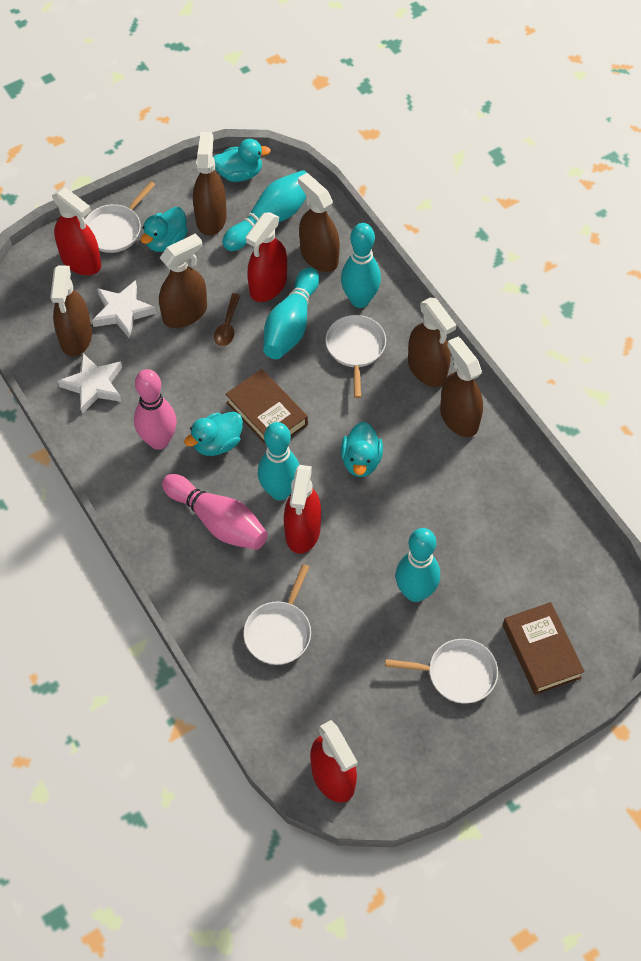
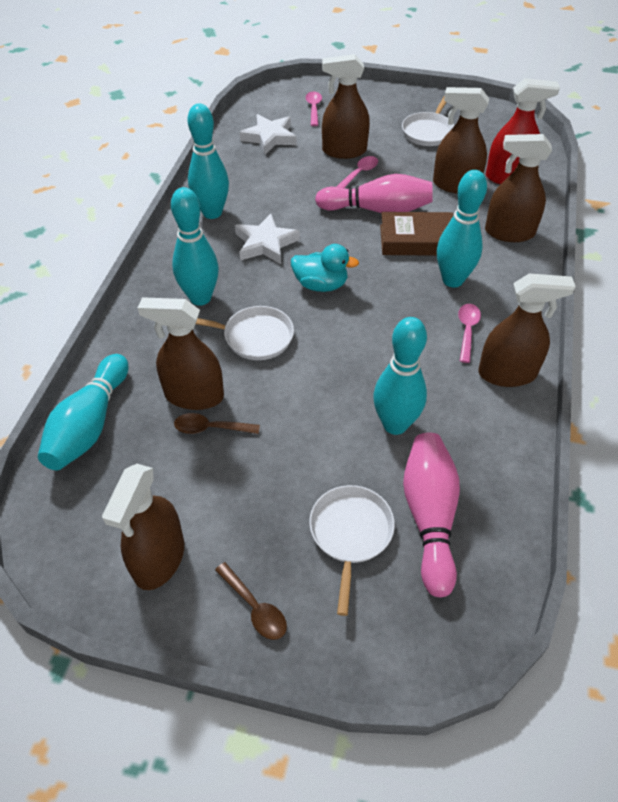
brown book: [225,369,308,445] [503,602,585,695] = 2 -> [380,212,454,256] = 1
brown spoon: [214,293,240,346] = 1 -> [174,413,260,434] [215,562,287,640] = 2
pink spoon: none = 0 -> [306,91,322,126] [336,156,378,188] [458,304,481,363] = 3
red spray bottle: [52,187,101,275] [246,212,287,302] [284,465,321,554] [310,720,358,803] = 4 -> [486,78,560,184] = 1
turquoise duck: [141,207,188,252] [184,412,243,456] [213,139,271,182] [341,422,383,477] = 4 -> [291,244,359,292] = 1
white pan: [85,181,156,253] [243,564,311,665] [325,315,386,398] [385,639,498,703] = 4 -> [196,306,294,360] [309,485,395,616] [402,95,455,146] = 3

